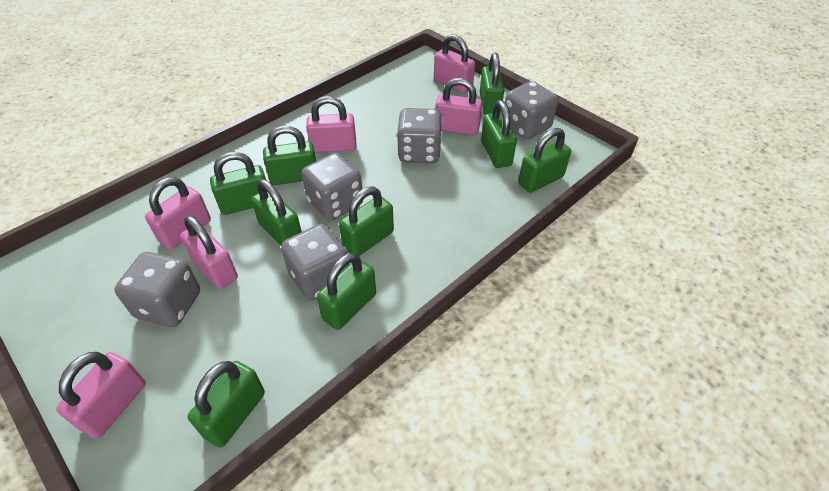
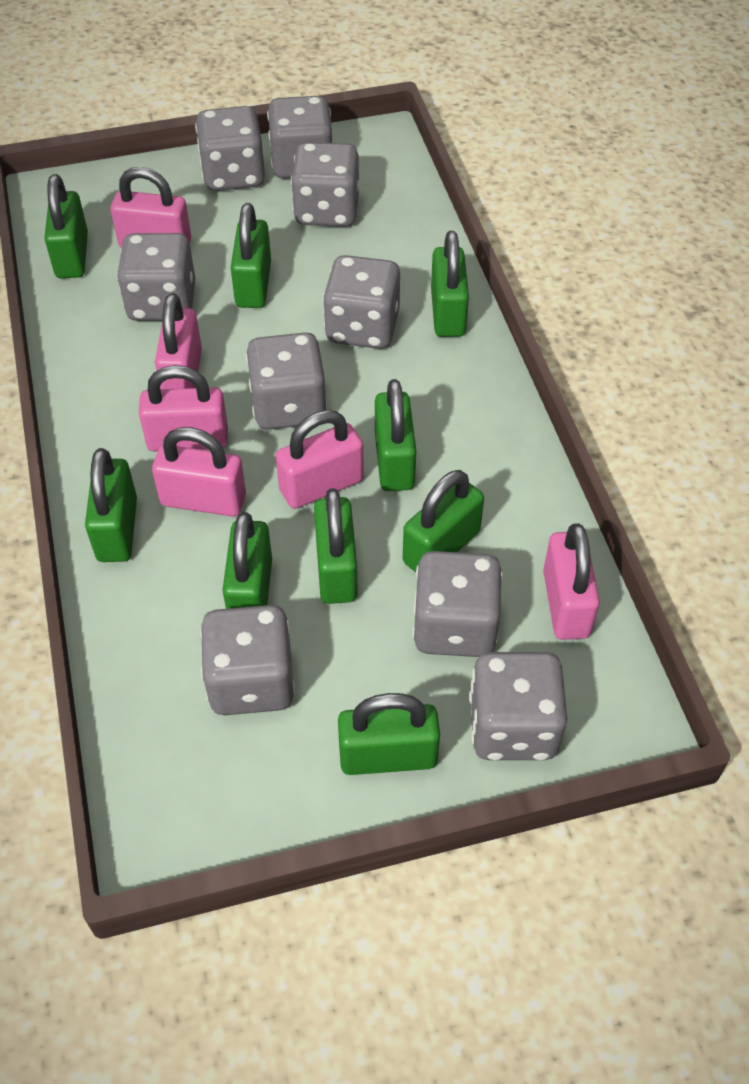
grey dice: [115,252,200,327] [281,224,349,301] [302,153,363,221] [397,108,443,163] [505,81,558,139] = 5 -> [117,233,195,321] [195,106,265,191] [200,605,295,715] [246,332,327,430] [267,96,332,179] [291,142,359,227] [323,255,400,349] [413,551,503,657] [469,652,567,760] = 9

